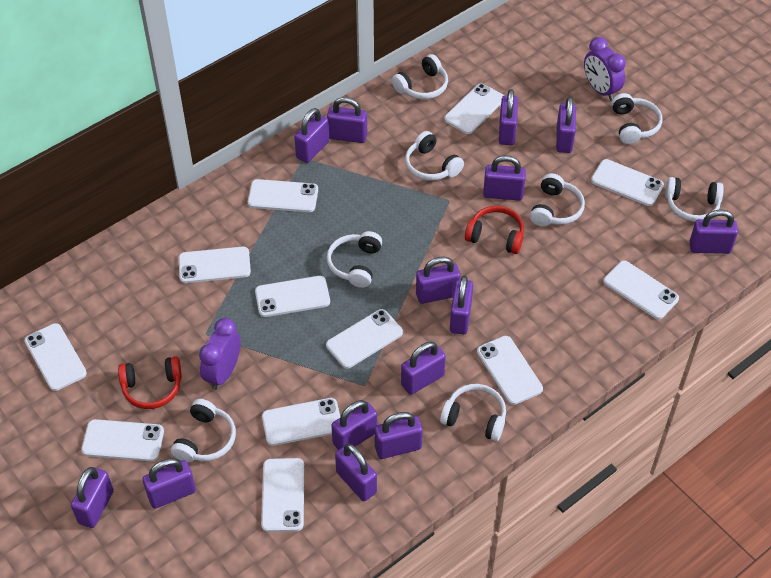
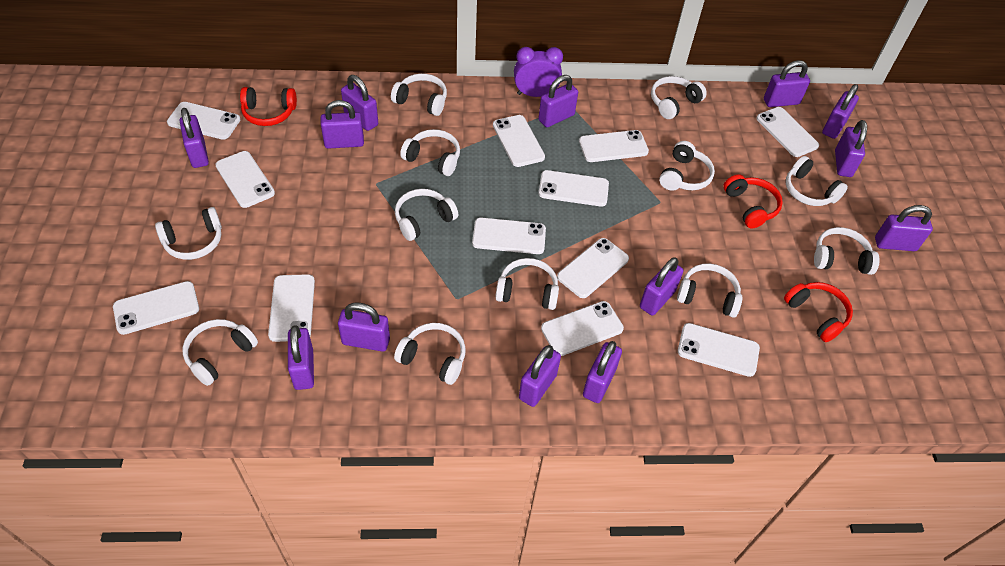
purple clock: [199,318,241,390] [584,37,626,101] = 2 -> [514,47,563,97] = 1
purple padlock: [71,467,114,528] [143,458,196,509] [294,108,329,163] [327,97,367,143] [331,400,377,450] [335,444,377,501] [375,412,423,459] [401,342,446,395] [416,257,461,304] [450,276,473,334] [483,155,526,201] [499,89,518,145] [556,97,576,153] [689,209,738,254] = 14 -> [180,108,209,168] [288,325,314,390] [321,100,364,149] [338,302,390,352] [341,75,378,131] [519,345,561,407] [538,75,578,127] [583,341,622,403] [640,257,684,316] [764,60,810,107] [822,84,859,139] [835,120,867,177] [875,205,933,251] = 13
red headphones: [118,356,182,409] [465,206,524,254] = 2 -> [240,87,297,126] [723,174,783,228] [784,282,853,342] = 3
white headphones: [171,399,236,462] [327,231,382,288] [392,54,448,99] [405,131,464,181] [440,384,506,441] [530,173,585,227] [612,93,663,144] [665,177,724,222] = 8 -> [155,207,222,260] [183,319,258,386] [391,74,447,116] [394,323,466,385] [395,189,458,241] [400,129,460,176] [495,258,559,310] [651,76,707,119] [659,141,715,191] [677,263,742,318] [786,156,848,206] [814,227,880,275] = 12

